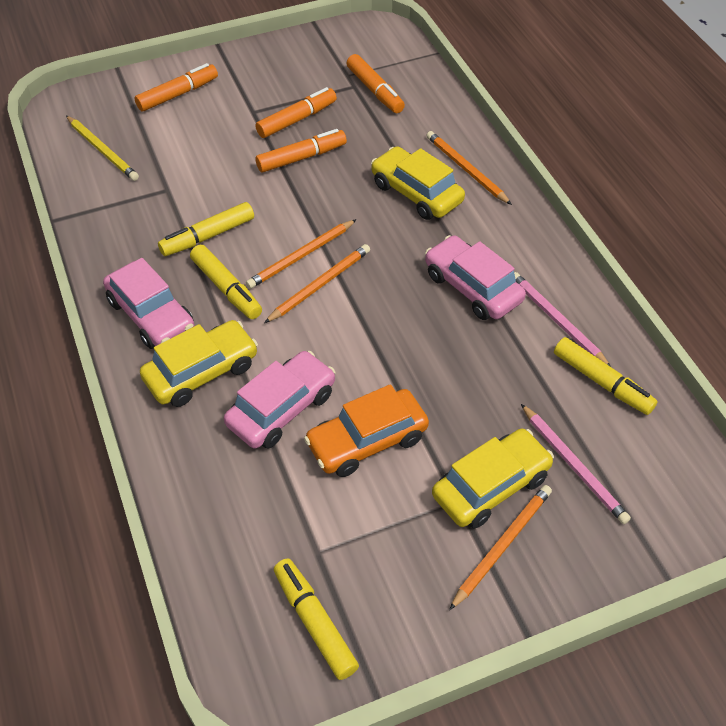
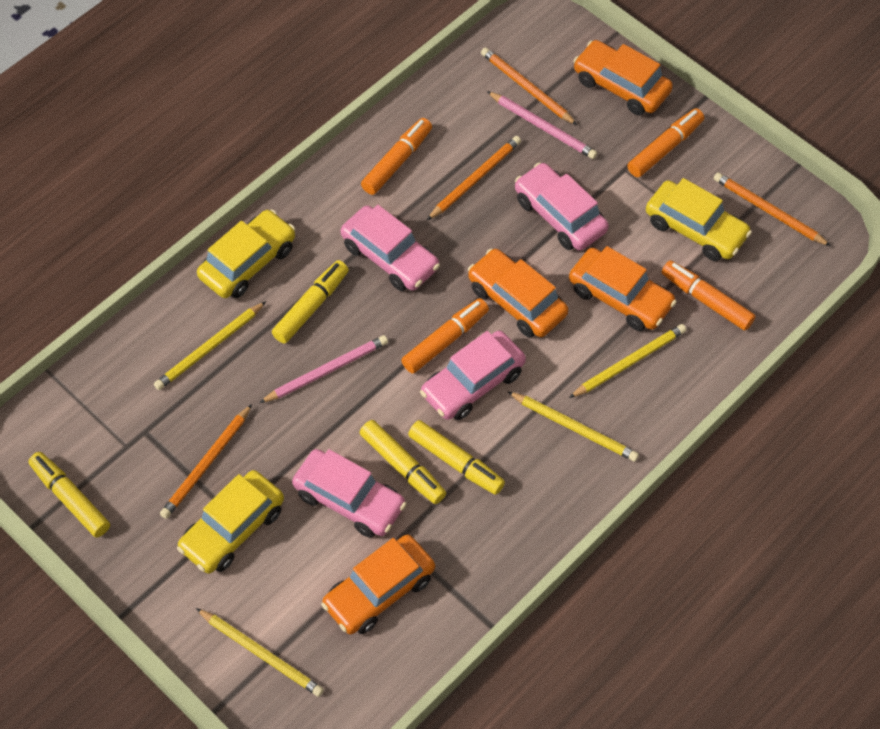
orange car: [304,384,429,477] = 1 -> [321,535,435,634] [468,248,568,337] [569,246,677,331] [573,40,673,115] = 4
pink car: [103,258,195,349] [224,351,335,449] [425,235,526,320] = 3 -> [292,449,406,538] [340,205,440,291] [420,331,526,420] [515,162,609,250] = 4
yellow pencil: [66,116,139,181] = 1 -> [154,301,266,390] [196,608,324,697] [508,392,639,462] [569,324,686,398] = 4

